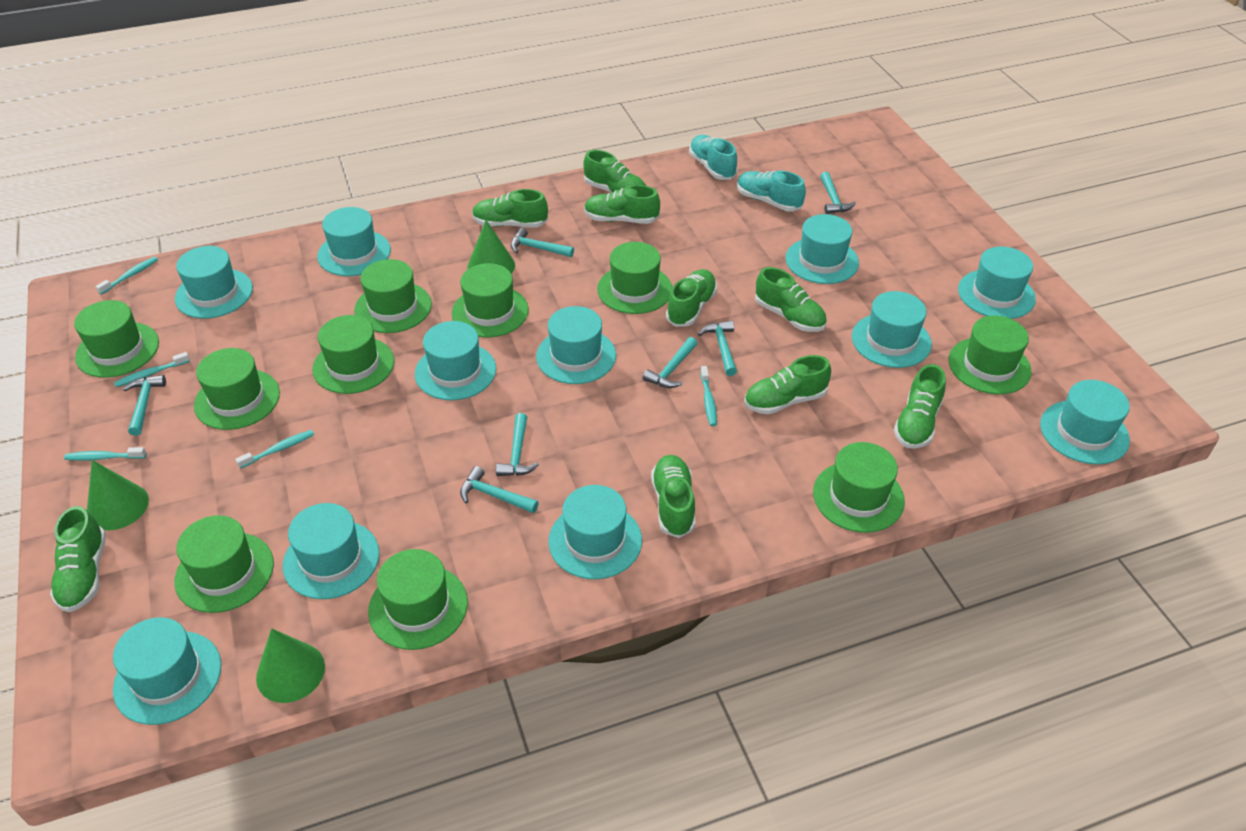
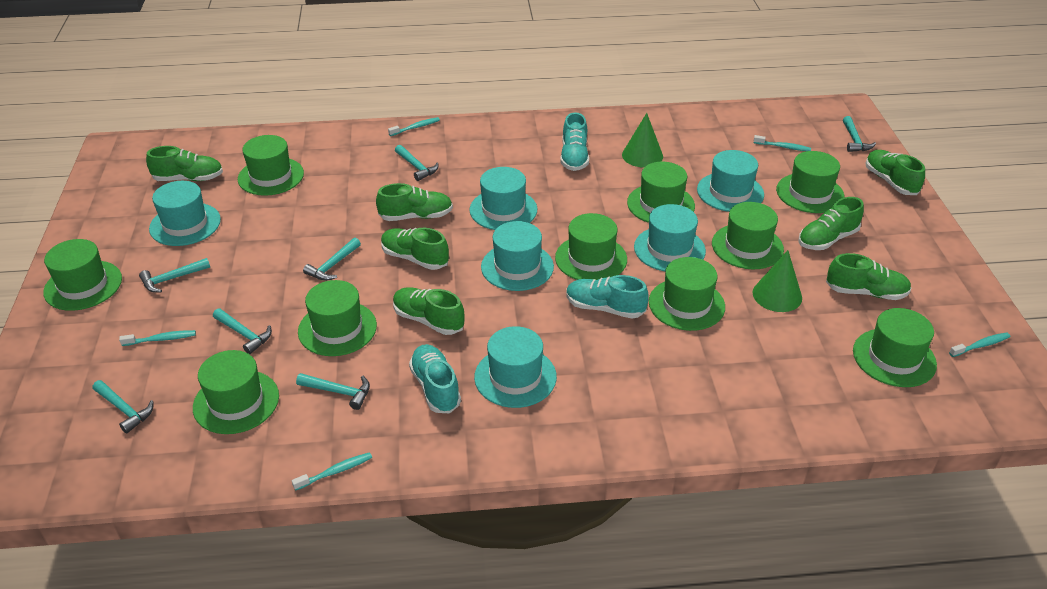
green cone: [87,460,149,530] [256,628,325,703] [467,220,515,274] = 3 -> [622,113,663,167] [752,250,802,312] = 2
green shoe: [50,506,106,612] [472,189,548,228] [583,150,646,193] [584,185,660,224] [651,455,696,538] [666,269,717,327] [744,355,831,414] [755,267,827,332] [894,364,946,449] = 9 -> [146,146,223,181] [376,183,453,221] [381,228,449,270] [393,287,465,335] [799,197,864,250] [826,253,911,300] [865,150,925,195] = 7
turquoise hat: [113,617,221,725] [175,246,253,318] [283,503,380,599] [317,207,391,276] [415,321,496,400] [536,306,616,384] [548,485,642,579] [786,214,859,284] [852,291,932,368] [958,247,1036,319] [1040,380,1130,465] = 11 -> [149,181,221,246] [470,167,537,230] [474,326,557,408] [481,221,554,291] [634,204,706,271] [697,150,764,212] = 6
turquoise shoe: [689,135,737,180] [737,171,806,211] = 2 -> [409,344,461,413] [560,112,589,171] [566,275,649,319] = 3

